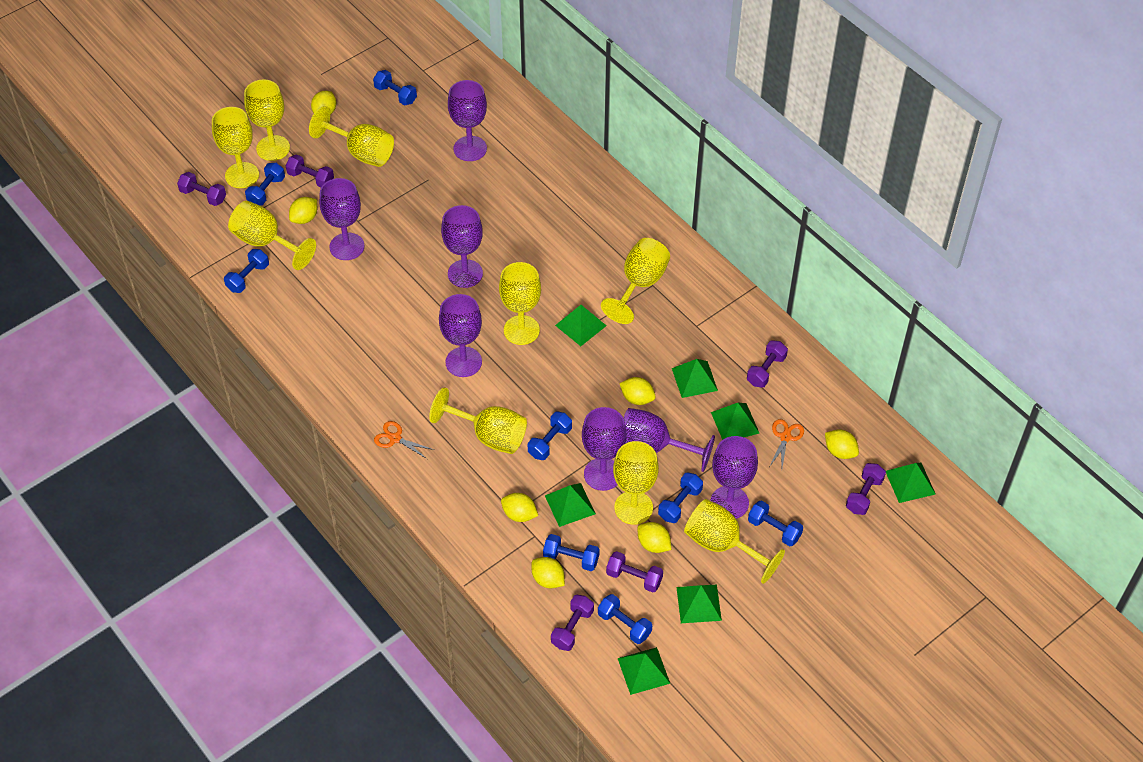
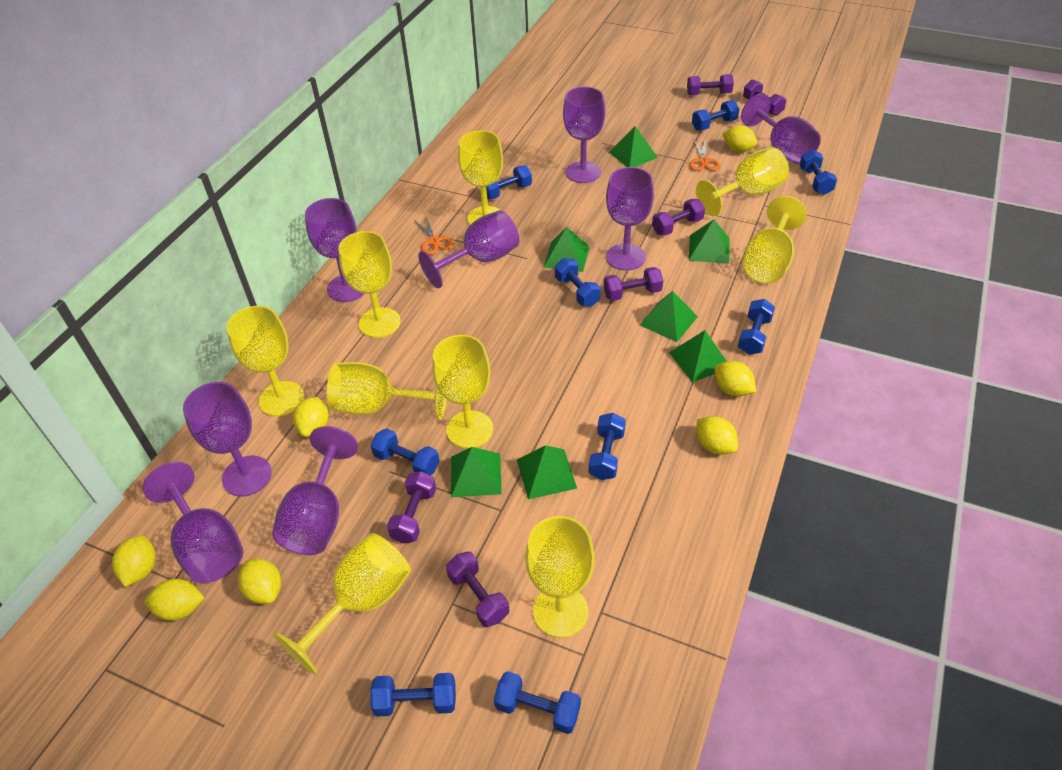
blue dumbbell: [224,249,269,293] [245,163,285,206] [373,70,417,105] [528,411,572,460] [543,534,600,571] [598,594,652,644] [658,472,703,523] [748,501,803,546] = 8 -> [370,428,439,475] [370,673,456,717] [486,165,532,199] [494,671,581,734] [555,258,601,306] [589,413,626,480] [692,100,739,131] [738,299,775,355] [799,149,837,195] = 9
purple goblet: [319,178,365,260] [439,294,482,377] [441,205,483,288] [448,80,487,161] [582,407,626,491] [623,408,715,472] [710,436,758,519] = 7 -> [142,462,243,583] [183,382,272,497] [272,426,358,555] [305,198,364,302] [418,210,519,288] [563,86,605,183] [606,167,654,270] [741,94,821,164] = 8

